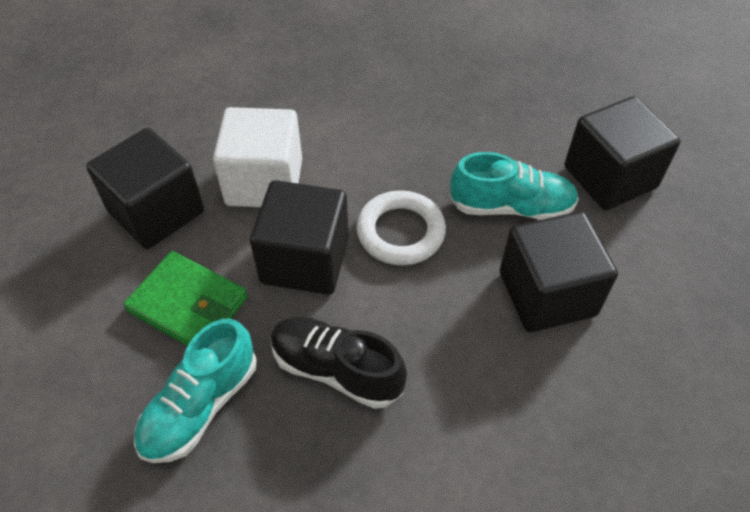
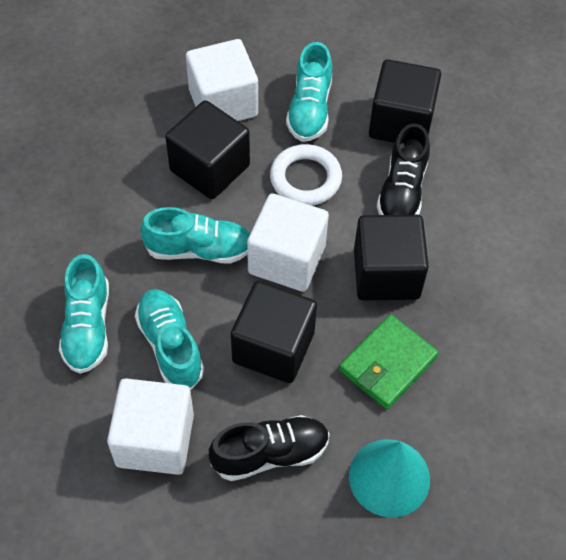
black shoe: [270,317,407,409] = 1 -> [209,415,330,481] [377,124,430,215] = 2
turquoise cone: none = 0 -> [349,439,430,518] = 1
turquoise shoe: [134,318,257,463] [450,152,579,220] = 2 -> [59,254,109,374] [135,289,204,390] [140,207,250,264] [286,42,332,142] = 4
white cube: [213,107,302,207] = 1 -> [107,378,194,475] [186,39,258,121] [247,194,329,292] = 3

